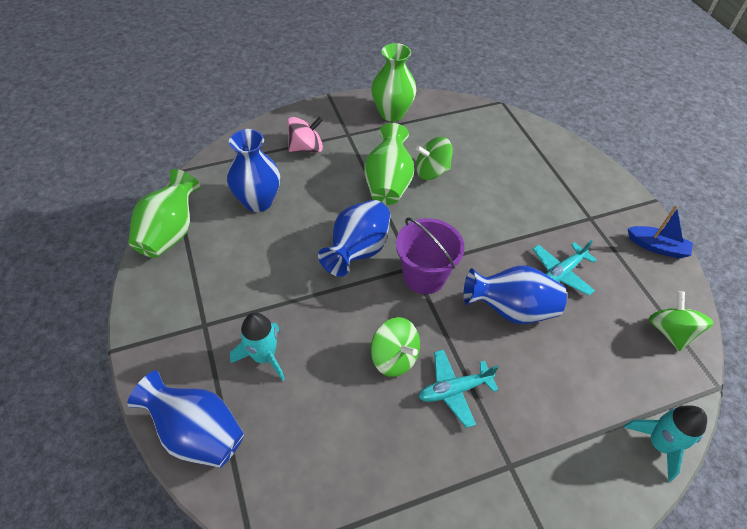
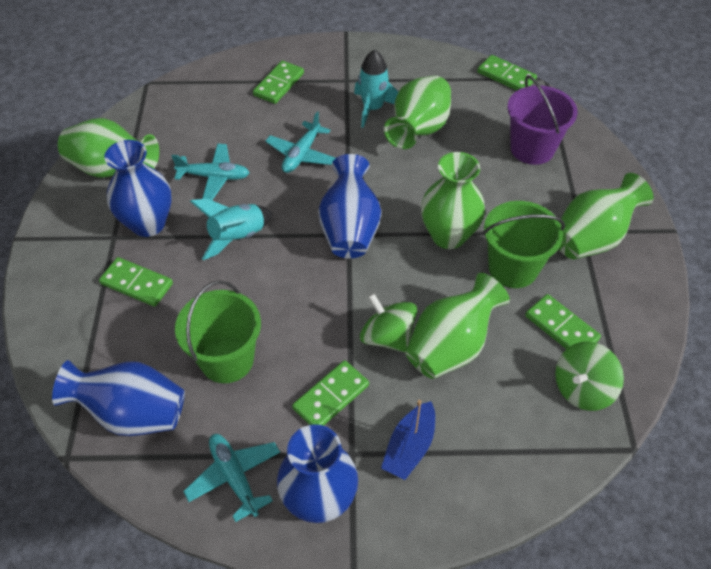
green bucket: none = 0 -> [175,280,261,383] [483,201,565,288] = 2
green domino: none = 0 -> [99,257,173,307] [253,61,304,104] [292,360,369,426] [477,55,537,91] [525,294,601,349] = 5
green spinning top: [371,317,420,377] [416,137,453,180] [649,291,713,351] = 3 -> [360,293,417,352] [555,341,624,411] = 2
green vase: [128,169,201,258] [364,123,414,205] [371,43,417,122] = 3 -> [58,118,159,178] [384,75,451,149] [405,273,510,379] [421,152,485,249] [559,173,654,259] = 5
pink spinning top: [287,117,323,153] = 1 -> none = 0
turquoise plane: [419,349,499,428] [533,240,597,296] = 2 -> [172,144,249,200] [183,434,280,522] [265,111,335,173] = 3

